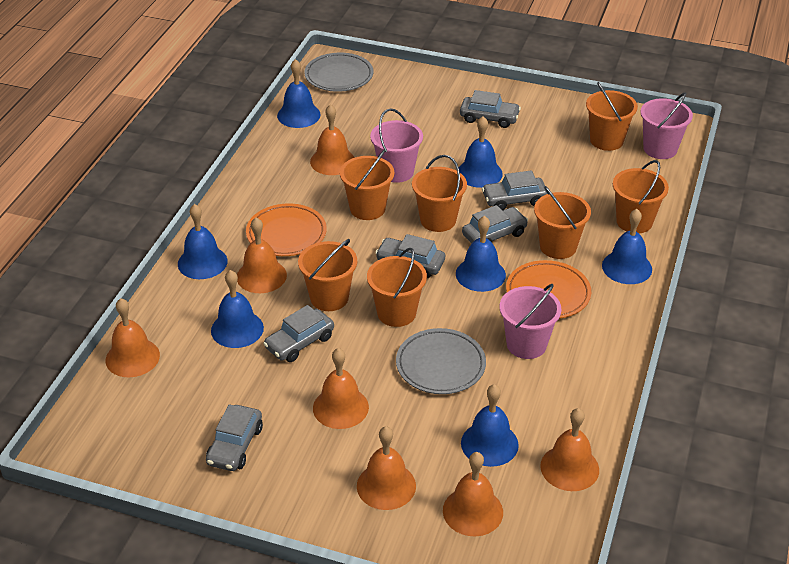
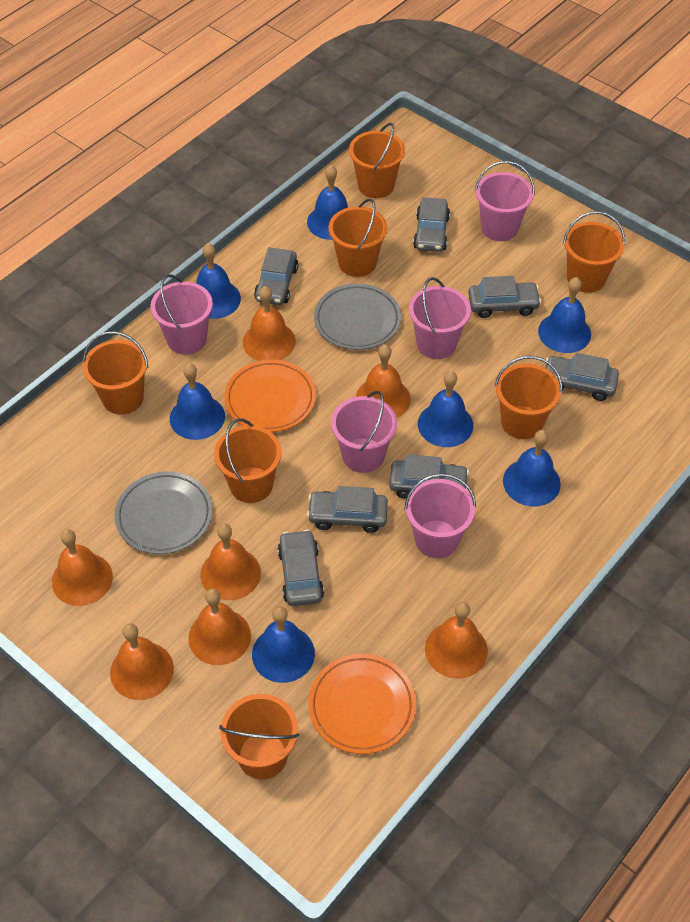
grey car: [206,404,263,471] [263,305,334,362] [375,234,445,278] [460,90,521,128] [462,205,528,244] [482,170,547,210] = 6 -> [254,247,298,305] [277,530,324,606] [307,486,388,533] [389,454,469,498] [413,197,450,252] [468,276,541,318] [545,353,619,401] = 7
pink bucket: [370,108,423,183] [500,284,561,359] [640,92,693,159] = 3 -> [151,274,213,355] [331,391,397,473] [404,473,476,558] [409,277,471,359] [475,161,535,241] = 5

